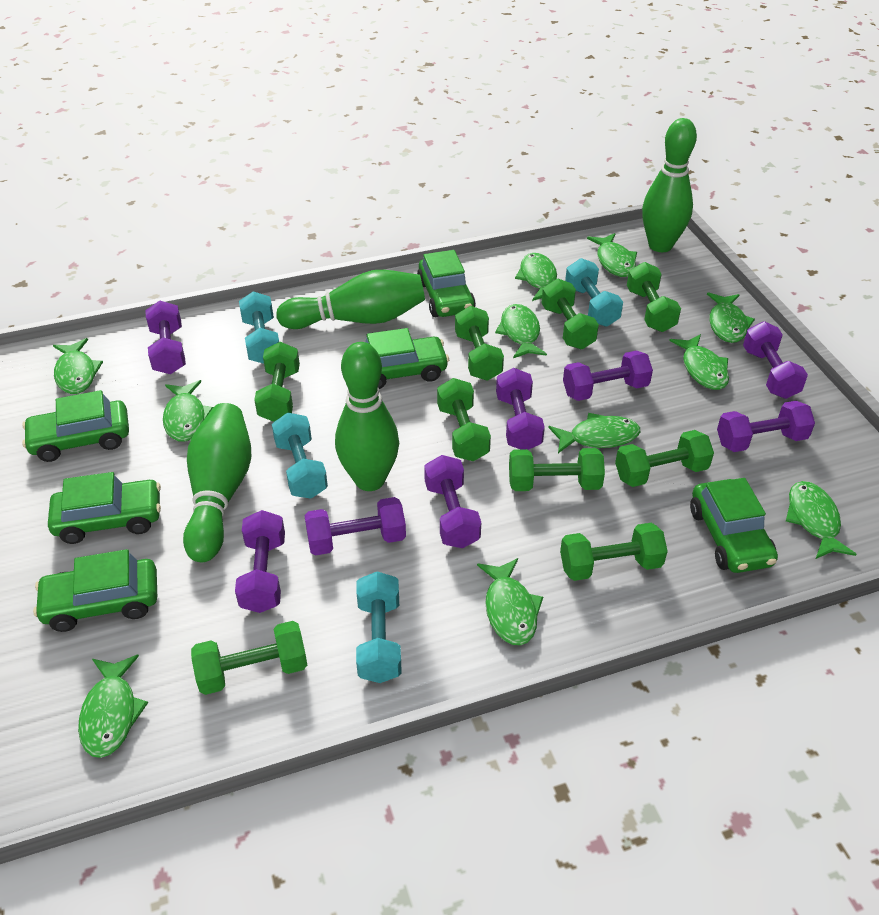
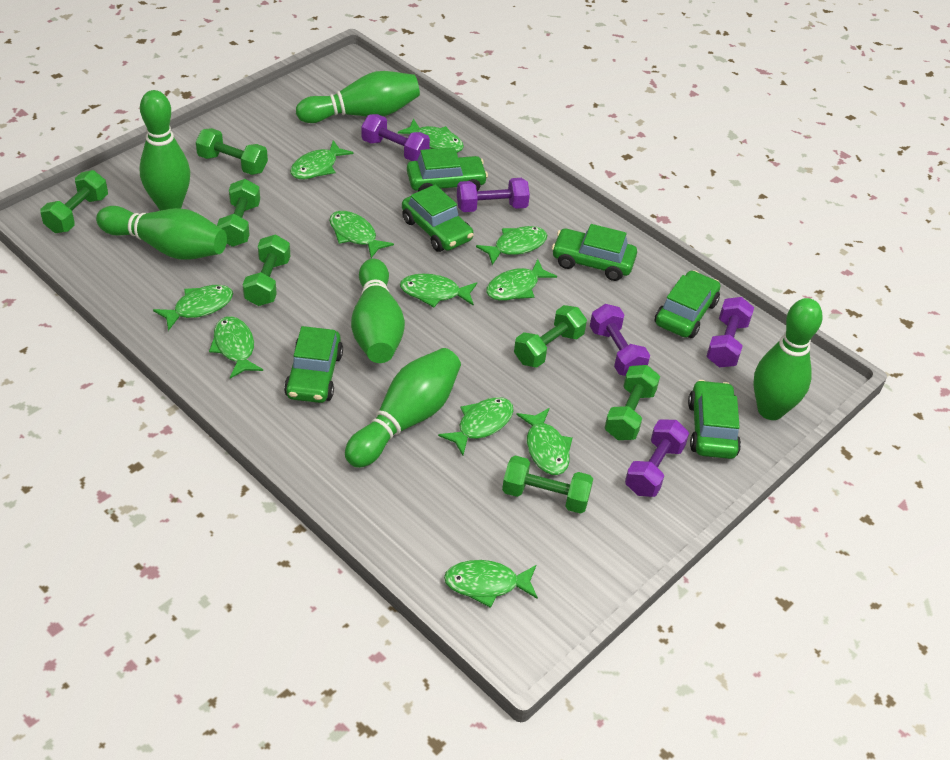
green bowling pin: [183,403,251,562] [276,270,425,329] [335,342,399,491] [642,118,697,252] = 4 -> [96,206,227,260] [139,90,190,211] [296,71,420,123] [345,348,461,468] [351,259,405,363] [753,298,822,420] = 6
green dumbbell: [191,621,307,695] [254,342,300,422] [437,378,491,461] [455,306,504,381] [509,448,605,491] [541,279,599,349] [560,523,668,581] [615,430,714,487] [627,262,681,332] = 9 -> [40,170,108,233] [196,128,268,175] [217,179,260,247] [243,234,290,306] [502,455,593,514] [514,305,587,368] [605,365,660,440] = 7
purple dumbbell: [145,301,186,374] [235,510,285,613] [304,497,406,556] [424,455,481,548] [496,368,545,450] [563,350,653,401] [717,401,815,452] [743,322,808,399] = 8 -> [361,114,430,161] [457,178,530,212] [590,304,650,376] [625,419,689,497] [706,297,754,367] = 5
turquoise dumbbell: [239,291,279,364] [272,413,328,498] [356,571,402,683] [565,258,623,327] = 4 -> none = 0

